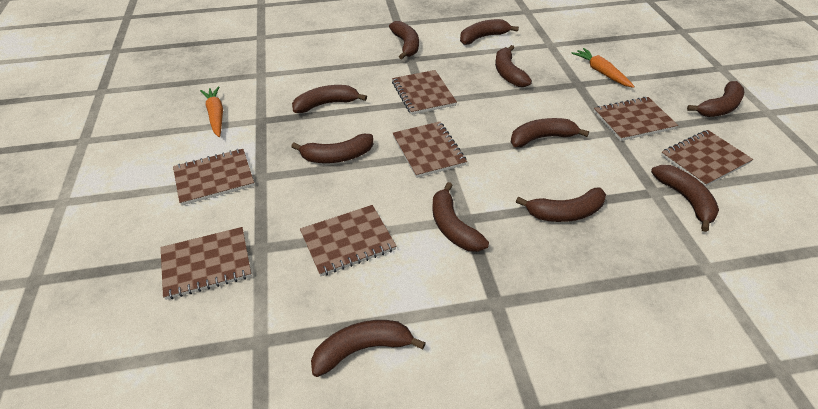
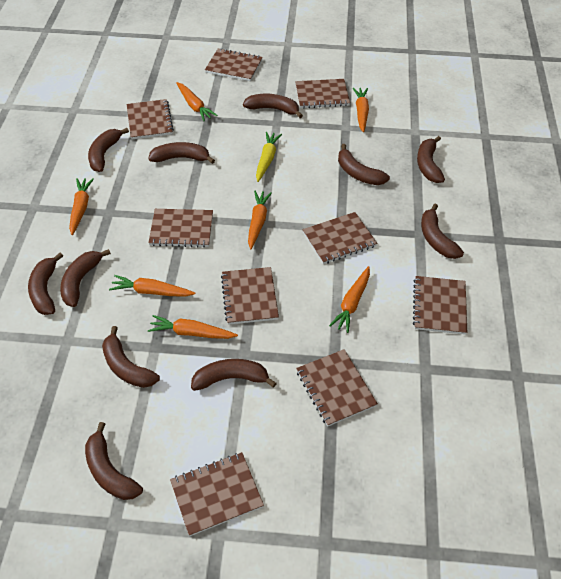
brown notebook: [161,227,252,300] [173,149,254,206] [300,205,396,276] [392,70,457,115] [392,122,467,178] [594,97,678,141] [661,130,753,187] = 7 -> [127,99,174,139] [148,209,213,247] [170,452,264,536] [205,48,263,81] [221,267,279,325] [295,79,350,108] [296,349,378,427] [302,212,377,264] [413,276,467,335] = 9
orange carrot: [200,86,223,137] [571,48,635,88] = 2 -> [69,178,94,235] [109,275,195,297] [148,315,238,339] [176,82,217,121] [248,191,272,249] [329,266,370,333] [353,88,369,132] = 7
yellow carrot: none = 0 -> [256,132,282,182] = 1

